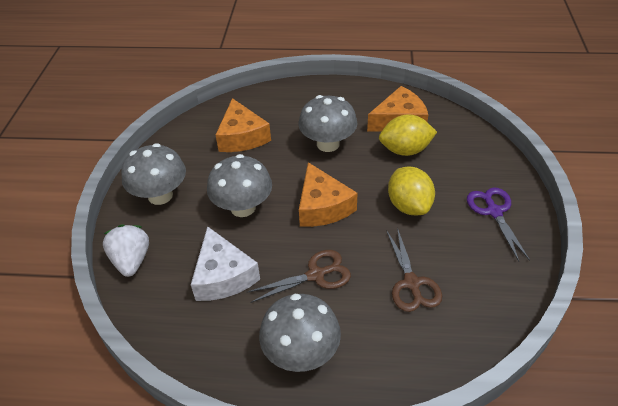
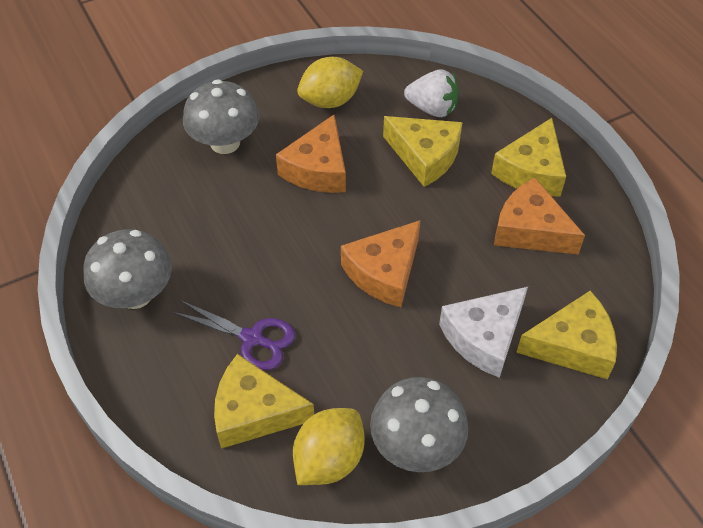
brown scissors: [247,250,351,303] [386,228,442,312] = 2 -> none = 0
grey mushroom: [121,143,186,205] [207,154,272,217] [259,294,341,372] [298,95,357,152] = 4 -> [83,229,172,309] [183,79,259,154] [370,377,468,472] = 3
yellow cheese: none = 0 -> [214,354,314,449] [383,116,462,187] [491,118,566,197] [516,291,617,379] = 4

